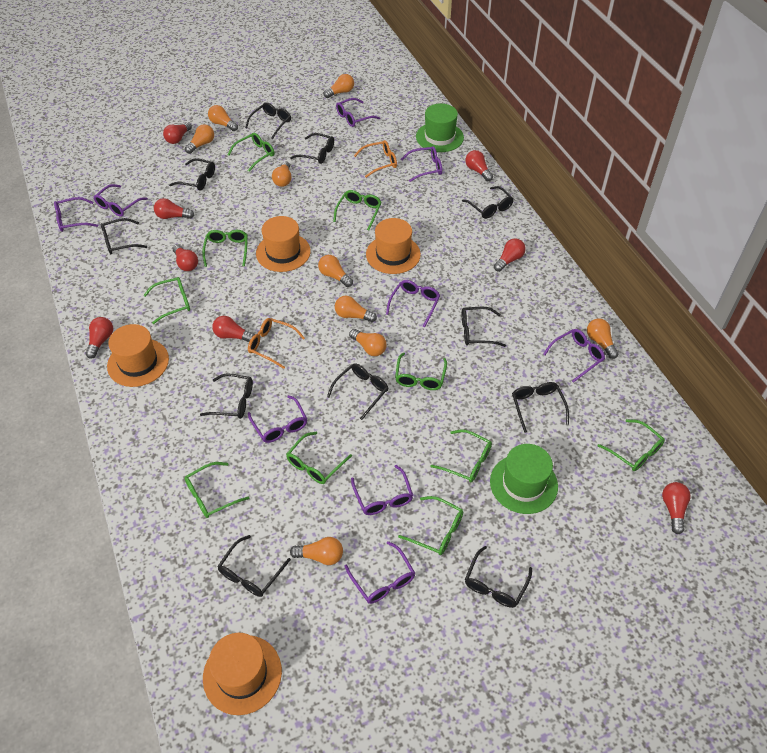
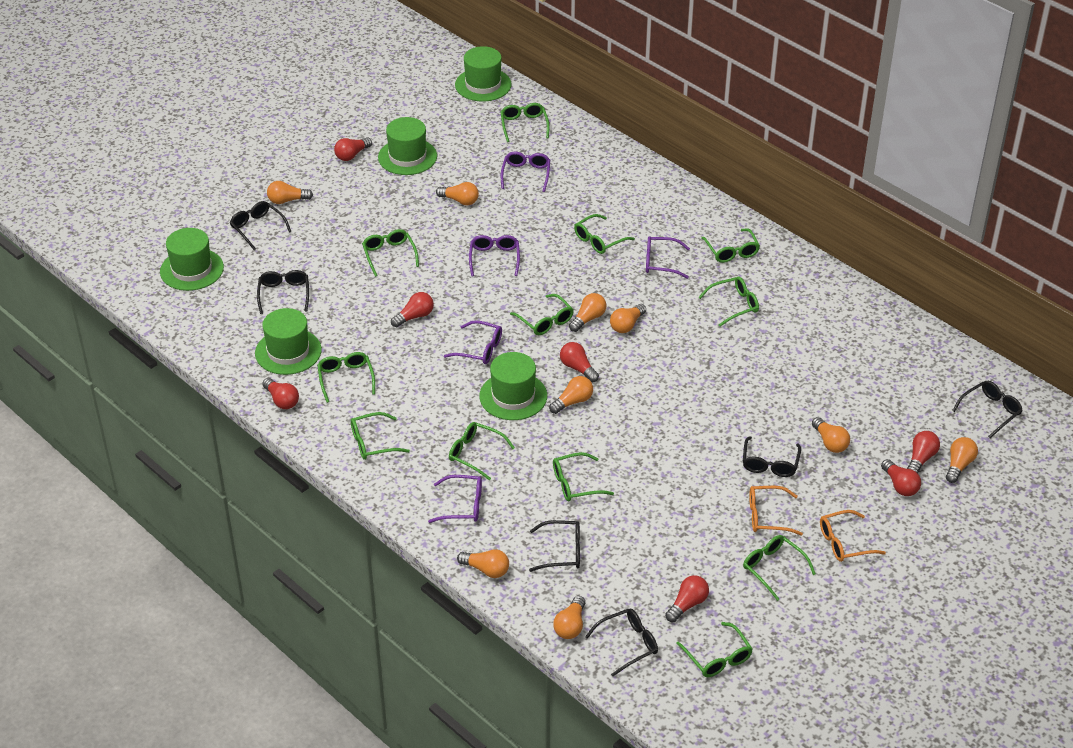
black glasses: [101,218,147,254] [169,158,215,191] [200,373,253,419] [217,535,291,597] [245,102,291,139] [290,133,334,164] [327,363,388,420] [462,186,514,219] [462,307,506,347] [465,546,532,608] [512,382,569,433] = 11 -> [230,201,291,250] [257,270,309,314] [529,520,580,572] [585,608,658,676] [743,436,801,477] [952,381,1023,438] = 6
green glasses: [144,277,190,324] [184,462,249,518] [202,230,248,267] [228,133,274,172] [286,432,352,484] [333,190,382,230] [395,353,447,390] [398,496,463,555] [430,429,492,483] [597,419,665,471] = 10 -> [317,352,375,403] [351,412,410,460] [362,229,419,277] [449,422,515,480] [501,103,549,142] [510,294,574,335] [553,452,614,502] [574,214,635,254] [676,622,753,677] [699,277,759,326] [701,228,760,263] [743,535,816,601] = 12
green hat: [416,103,464,152] [490,444,558,514] = 2 -> [160,228,224,291] [255,308,322,375] [378,117,437,175] [455,46,511,101] [479,352,547,420] = 5
orange hat: [107,324,169,387] [203,633,282,715] [256,216,311,272] [366,218,421,274] = 4 -> none = 0
purple glasses: [54,197,98,232] [94,184,148,217] [248,395,307,443] [336,98,380,127] [344,541,415,604] [351,465,413,515] [386,280,440,327] [401,146,442,182] [543,329,605,383] = 9 -> [428,475,482,523] [444,320,502,364] [469,235,520,276] [501,152,550,192] [646,236,690,279] = 5
red light bulb: [85,317,113,359] [154,198,194,219] [163,122,192,144] [173,244,198,271] [212,316,255,342] [465,150,493,181] [494,238,526,272] [662,482,691,534] = 8 -> [262,378,299,409] [334,137,372,161] [391,292,434,327] [560,342,599,382] [665,575,709,622] [881,459,921,496] [907,431,940,473] = 7

